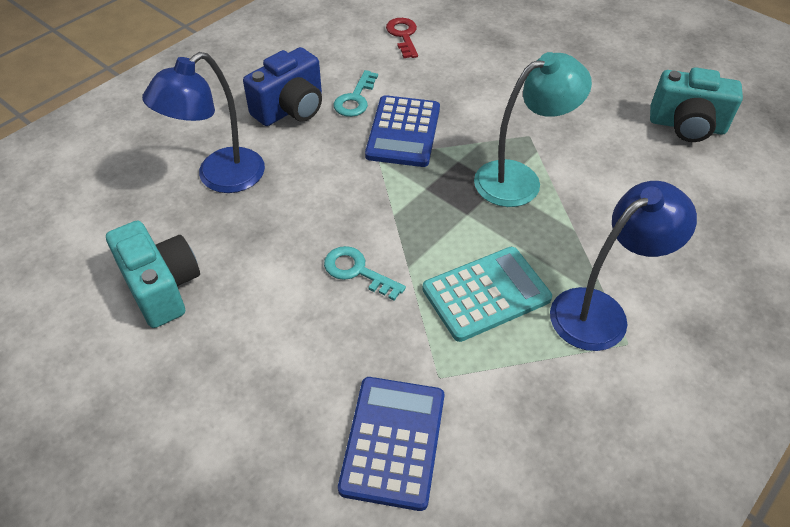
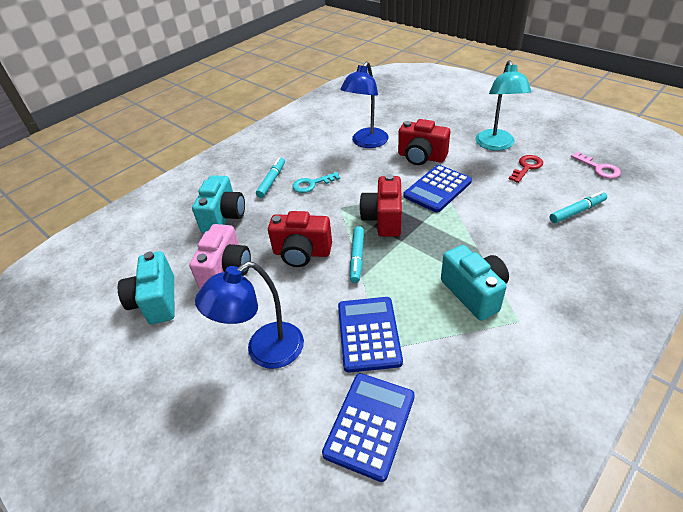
blue calculator: [338,377,444,511] [365,95,440,167] = 2 -> [322,373,415,482] [338,297,403,373] [403,165,472,213] = 3
blue camera: [243,47,322,126] = 1 -> none = 0
pink camera: none = 0 -> [189,224,251,289] = 1
pink key: none = 0 -> [571,152,621,179] = 1
red camera: none = 0 -> [268,211,332,267] [359,174,402,237] [398,119,450,165] = 3
turquoise calculator: [422,247,552,342] = 1 -> none = 0
turquoise camera: [106,220,200,328] [650,67,743,142] = 2 -> [118,251,174,324] [192,175,245,233] [441,245,509,321] = 3
turquoise key: [324,246,406,301] [334,70,378,117] = 2 -> [292,172,340,193] = 1
turquoise marker: none = 0 -> [256,157,285,198] [350,226,364,283] [550,191,607,223] = 3

